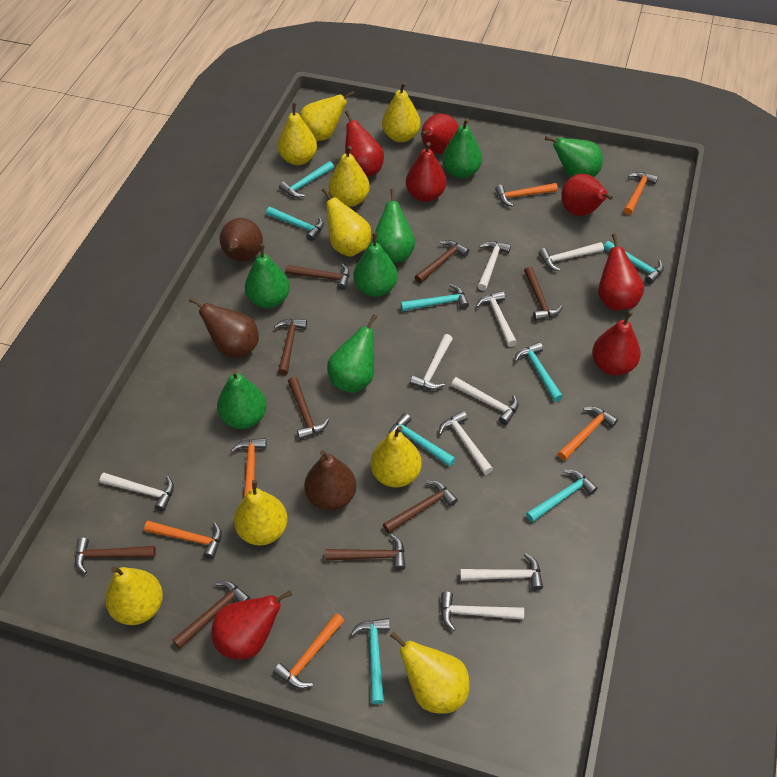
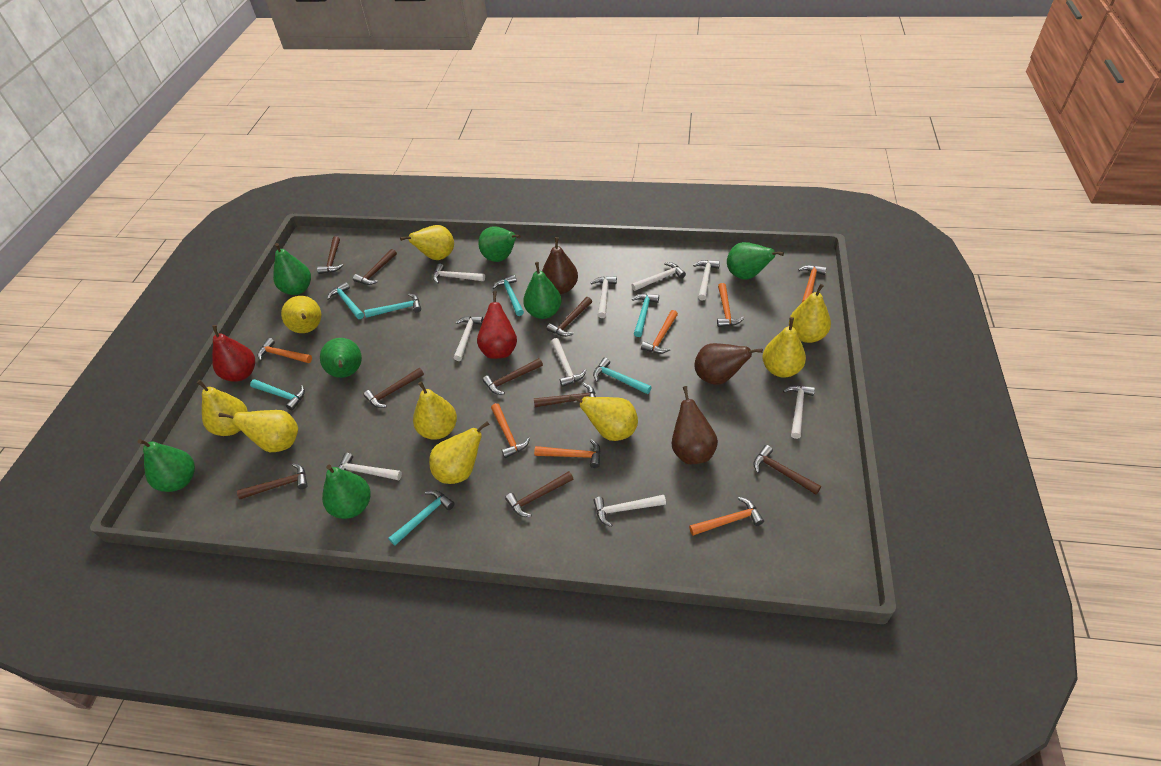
orange hammer: [144,521,222,559] [231,438,267,497] [273,613,344,689] [495,183,558,207] [558,406,618,461] [624,172,658,215] = 6 -> [258,338,312,363] [491,403,530,458] [534,439,601,468] [641,310,678,354] [689,497,764,536] [717,283,744,327] [798,265,827,302] = 7
red pear: [212,590,292,660] [345,110,384,177] [406,142,446,202] [421,114,459,154] [561,174,613,216] [592,311,641,375] [598,234,644,311] = 7 -> [212,325,255,382] [477,291,517,359] = 2
turquoise hammer: [266,207,324,241] [279,161,334,198] [350,618,390,704] [389,413,456,467] [401,284,469,311] [514,342,563,402] [526,470,598,522] [604,241,664,284] = 8 -> [250,379,305,411] [327,282,364,319] [364,294,421,318] [388,490,455,546] [493,275,524,316] [593,357,652,394] [632,294,659,337] = 7

